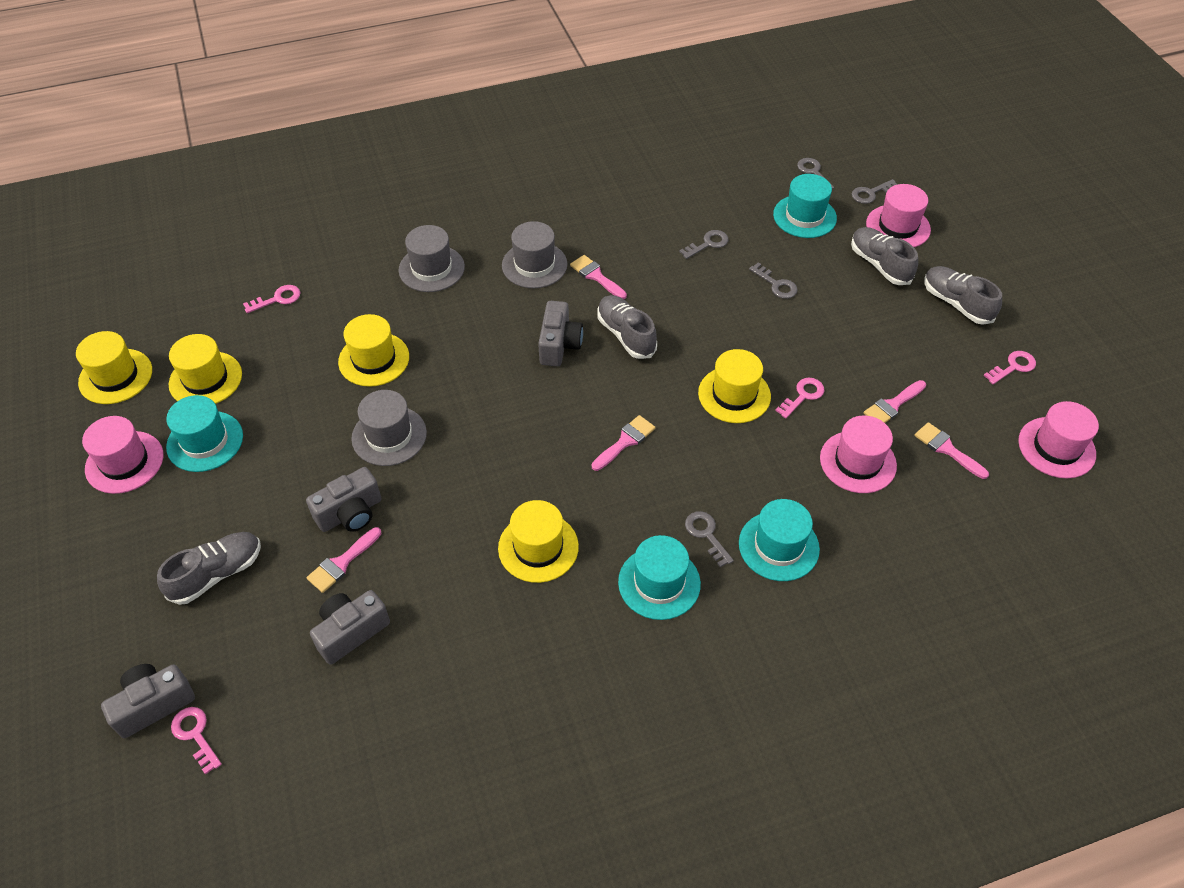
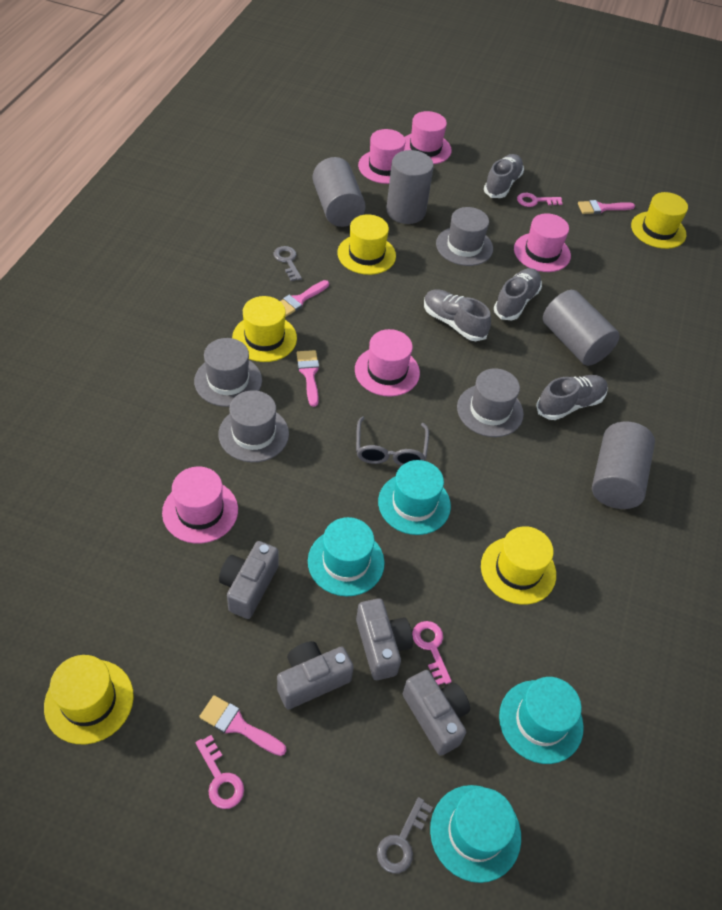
grey cylinder: none = 0 -> [313,157,366,227] [386,150,434,224] [543,290,620,366] [592,422,655,509] = 4
grey glasses: none = 0 -> [356,416,429,466] = 1
grey hat: [351,390,427,466] [399,225,465,292] [502,221,567,288] = 3 -> [194,338,262,407] [219,390,289,462] [436,207,493,266] [457,368,524,437] = 4
grey key: [679,230,729,259] [685,511,734,567] [749,263,798,299] [797,158,834,189] [852,179,898,204] = 5 -> [274,246,302,281] [377,797,433,874] = 2
pink brush: [306,527,381,593] [570,255,627,299] [592,415,655,471] [864,380,926,423] [915,422,989,479] = 5 -> [199,695,286,756] [280,280,329,317] [296,350,319,407] [578,200,635,214] = 4
pink hat: [82,416,163,494] [820,416,897,493] [866,184,931,247] [1018,401,1099,478] = 4 -> [162,467,238,544] [355,329,420,397] [358,129,406,184] [404,111,452,164] [514,213,571,272] = 5
pink key: [171,707,222,775] [243,285,300,313] [775,378,825,418] [984,351,1036,384] = 4 -> [195,735,244,809] [412,621,452,685] [517,193,563,207] = 3

